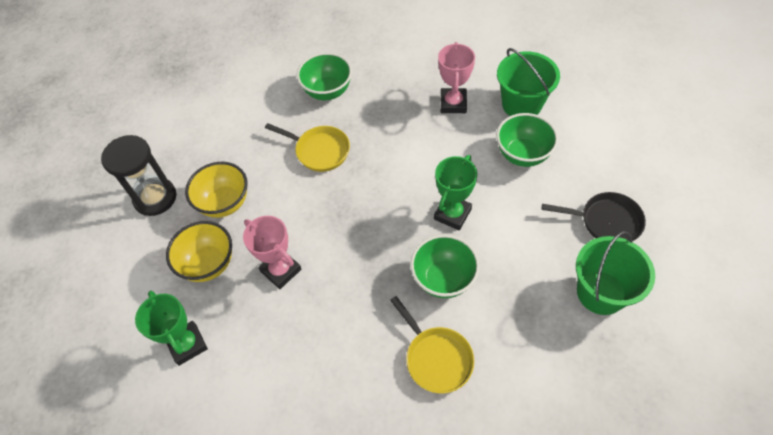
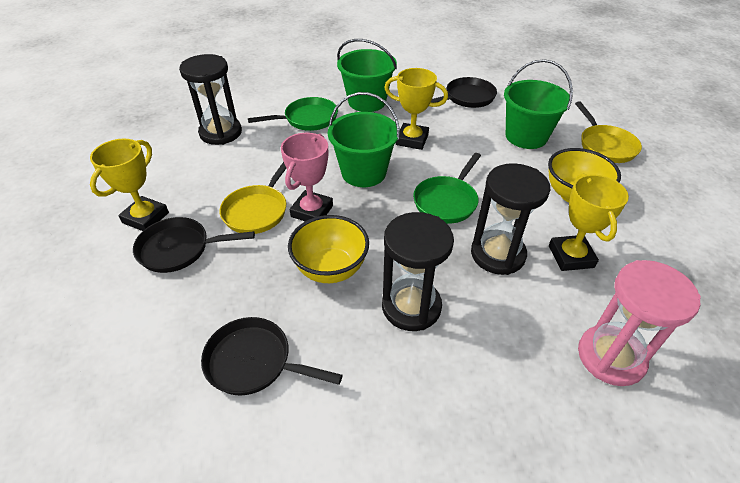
black hourglass: [101,135,177,216] = 1 -> [179,54,242,145] [382,212,454,331] [471,163,550,275] = 3
black pan: [542,192,646,241] = 1 -> [133,217,255,273] [201,317,343,395] [431,77,497,108] = 3
green bowl: [297,52,352,100] [410,234,480,298] [496,113,558,167] = 3 -> none = 0
green bucket: [497,48,560,116] [576,231,655,315] = 2 -> [328,92,400,187] [337,39,397,112] [504,59,573,149] = 3
green pan: none = 0 -> [248,97,338,131] [413,153,481,224] = 2
green trophy: [135,291,208,366] [434,155,477,230] = 2 -> none = 0
pink hourglass: none = 0 -> [578,260,701,386] = 1
pink trophy: [243,216,301,289] [438,42,475,113] = 2 -> [281,133,333,221] = 1
yellow trophy: none = 0 -> [90,139,169,231] [384,68,448,150] [549,173,629,271] = 3

